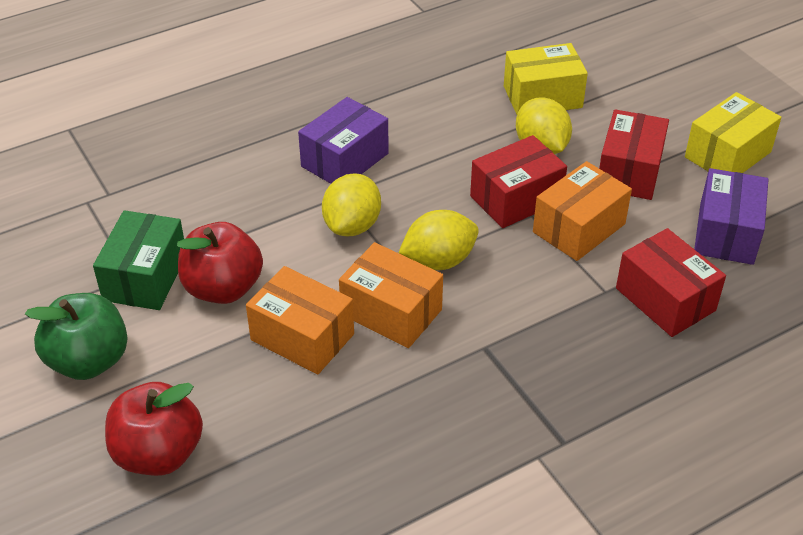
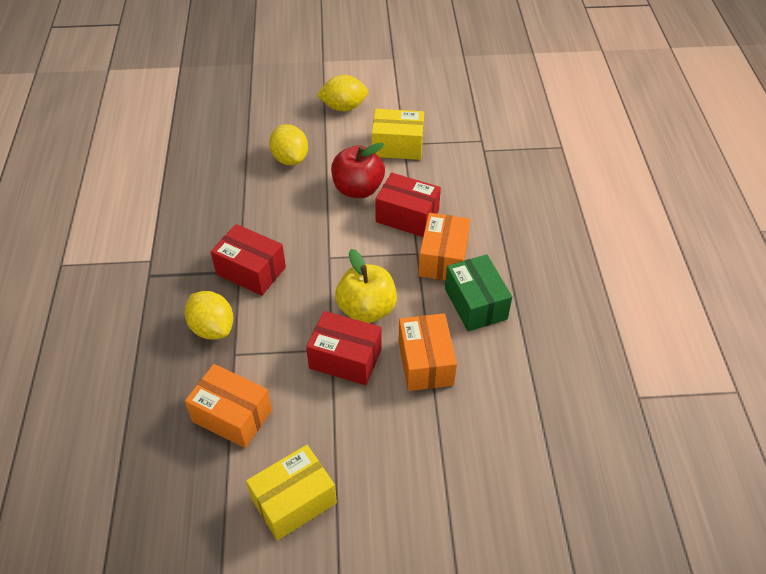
green apple: [25,293,128,380] = 1 -> none = 0
purple box: [298,97,389,184] [694,168,769,265] = 2 -> none = 0
red apple: [105,382,203,476] [177,222,263,304] = 2 -> [331,143,385,198] = 1
yellow apple: none = 0 -> [335,249,397,323] = 1

